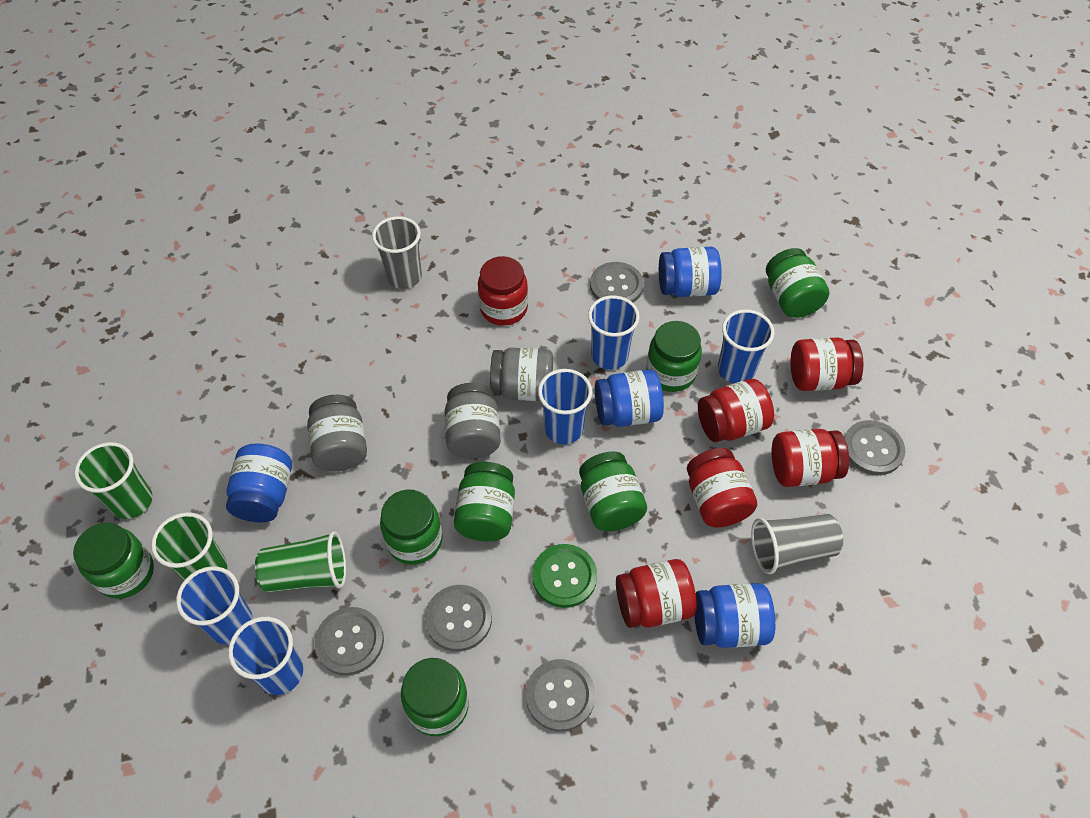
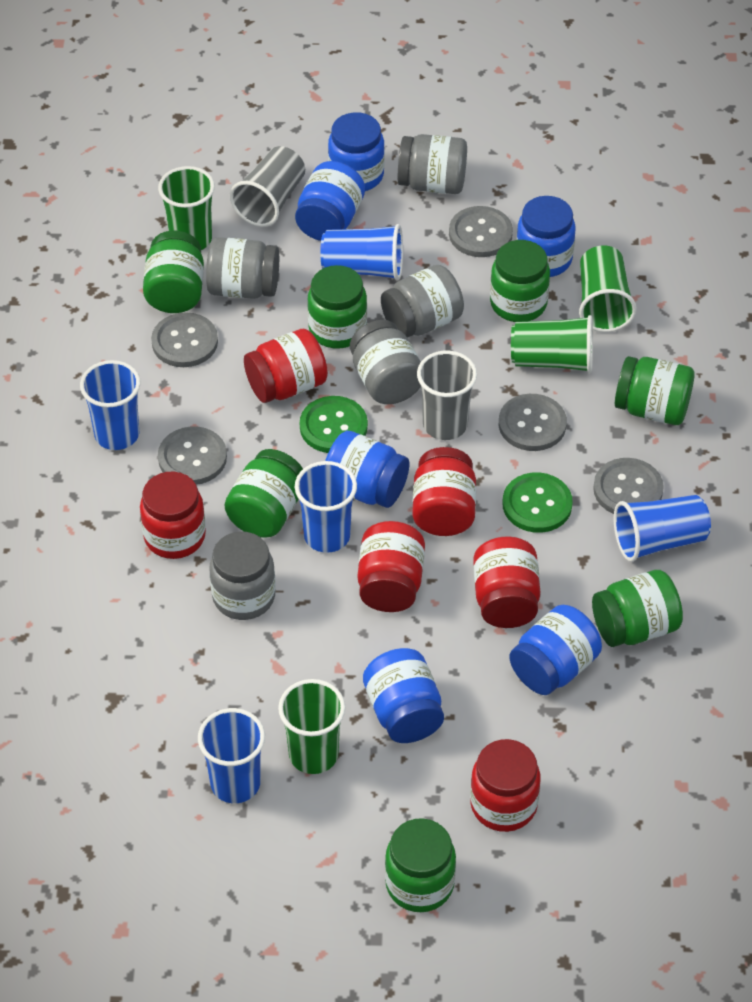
blue jar: [226,443,292,522] [595,370,664,427] [659,247,722,297] [694,583,775,648] = 4 -> [295,161,365,241] [325,431,409,508] [328,112,385,191] [363,648,444,743] [509,605,602,695] [516,196,575,277] = 6
green button: [532,544,597,608] = 1 -> [300,396,368,453] [502,473,573,533] = 2
green cup: [74,442,152,519] [151,512,227,580] [255,531,346,593] = 3 -> [158,166,215,250] [278,679,345,774] [511,315,593,373] [579,245,637,332] = 4
grey jar: [307,395,367,471] [445,383,501,459] [490,348,553,401] = 3 -> [206,237,279,299] [209,531,276,620] [350,320,421,404] [381,265,464,338] [398,134,467,194] = 5

